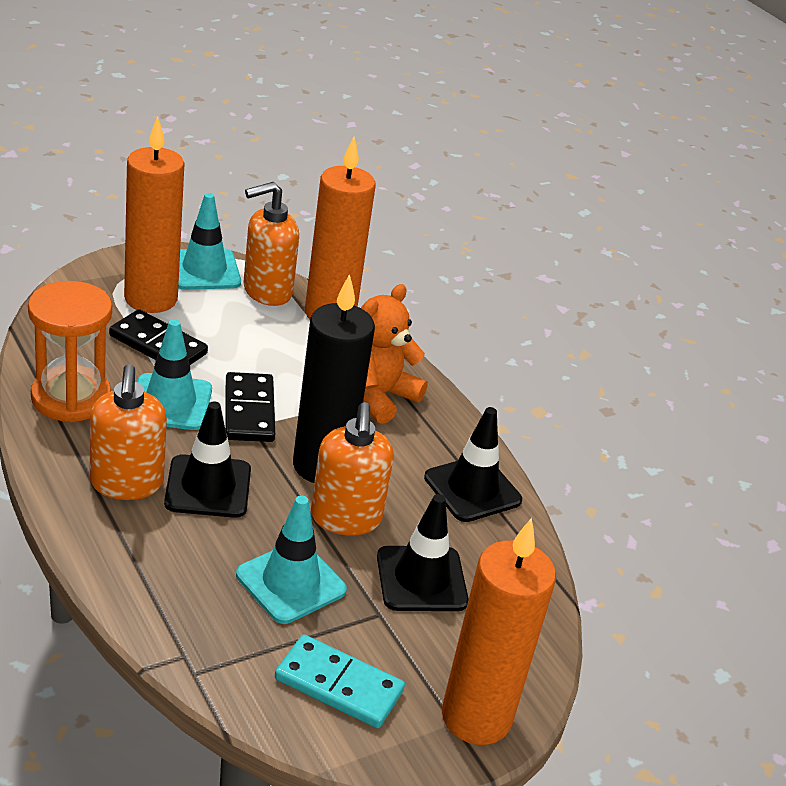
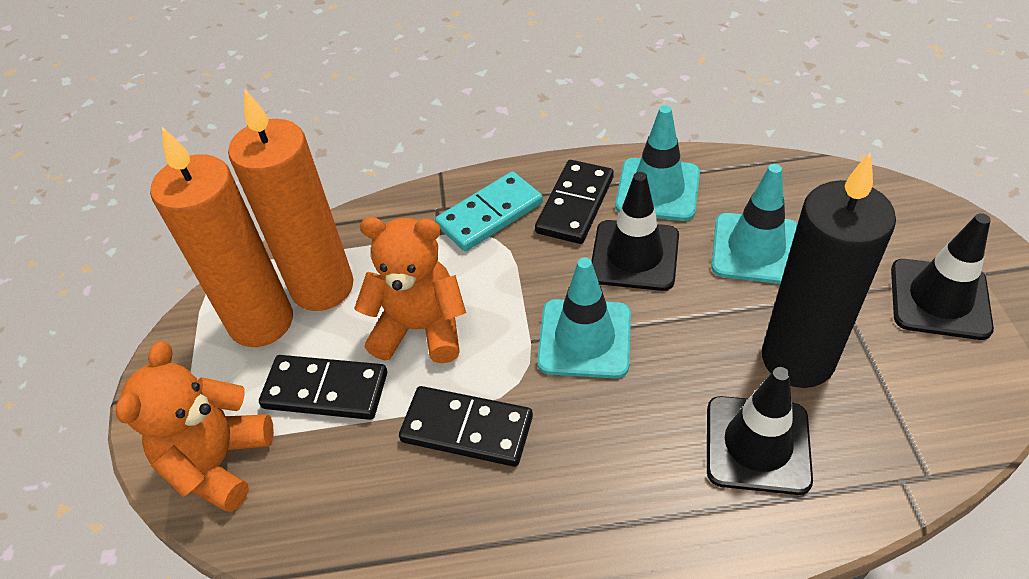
black domino: [109,309,208,365] [225,372,275,442] = 2 -> [259,355,387,420] [399,386,533,467] [535,160,614,244] = 3
orange candle: [124,116,185,313] [305,137,376,319] [442,518,556,745] = 3 -> [150,127,293,347] [228,88,354,311] = 2
orange hourglass: [28,281,112,422] = 1 -> none = 0
orange soap dispenser: [90,364,167,500] [243,182,299,306] [311,402,394,536] = 3 -> none = 0
orange teddy bear: [361,284,428,424] = 1 -> [116,341,274,512] [354,217,466,363] = 2

